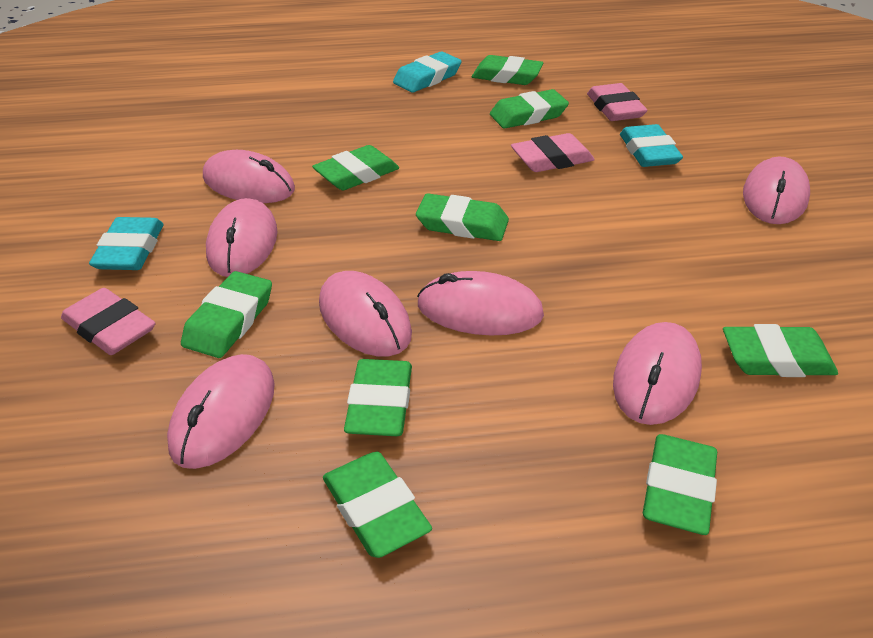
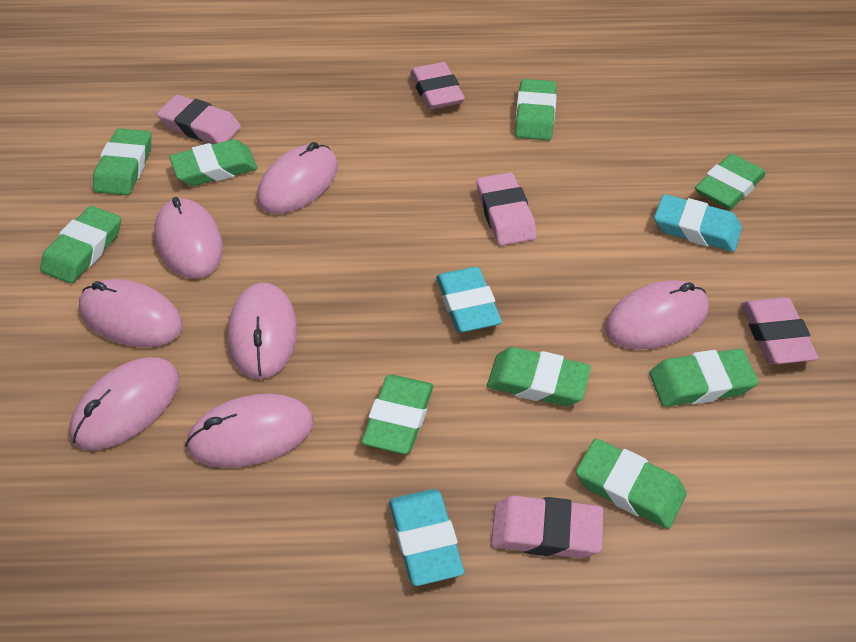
pink eraser: [61,288,155,355] [511,133,595,172] [587,83,648,121] = 3 -> [157,95,241,144] [410,62,465,110] [477,172,537,246] [491,496,603,558] [742,297,818,364] = 5

